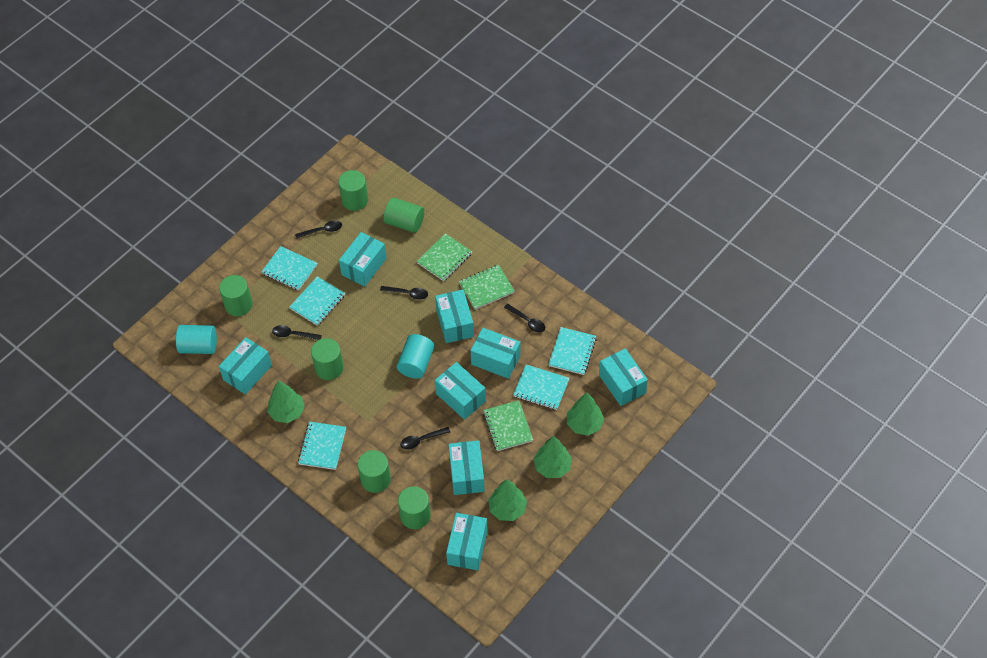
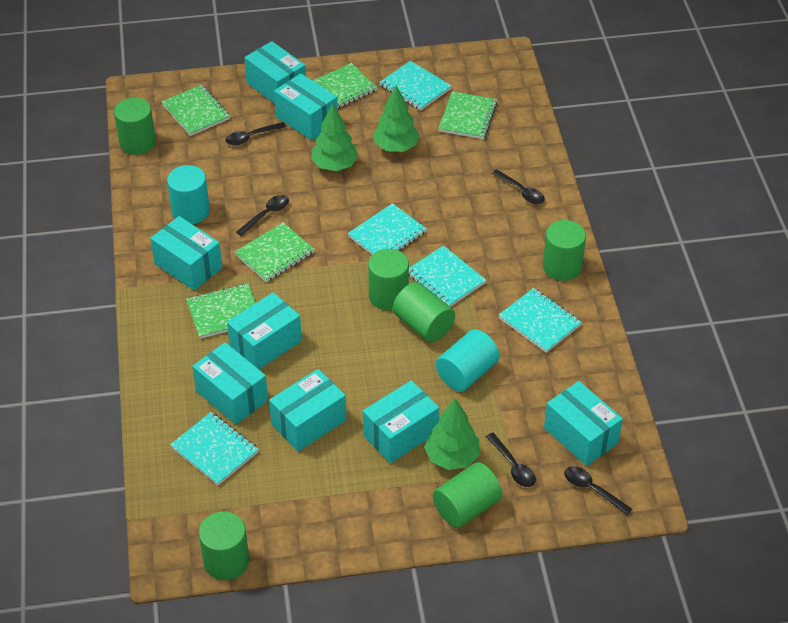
green notebook: [417,233,472,281] [459,265,515,310] [483,400,533,451] = 3 -> [162,85,230,136] [186,283,256,339] [235,222,315,282] [313,63,377,108] [438,91,497,139] = 5
green tree: [267,380,305,423] [488,479,527,521] [534,436,572,478] [567,393,604,436] = 4 -> [311,103,359,171] [373,85,420,152] [424,398,480,470] = 3

